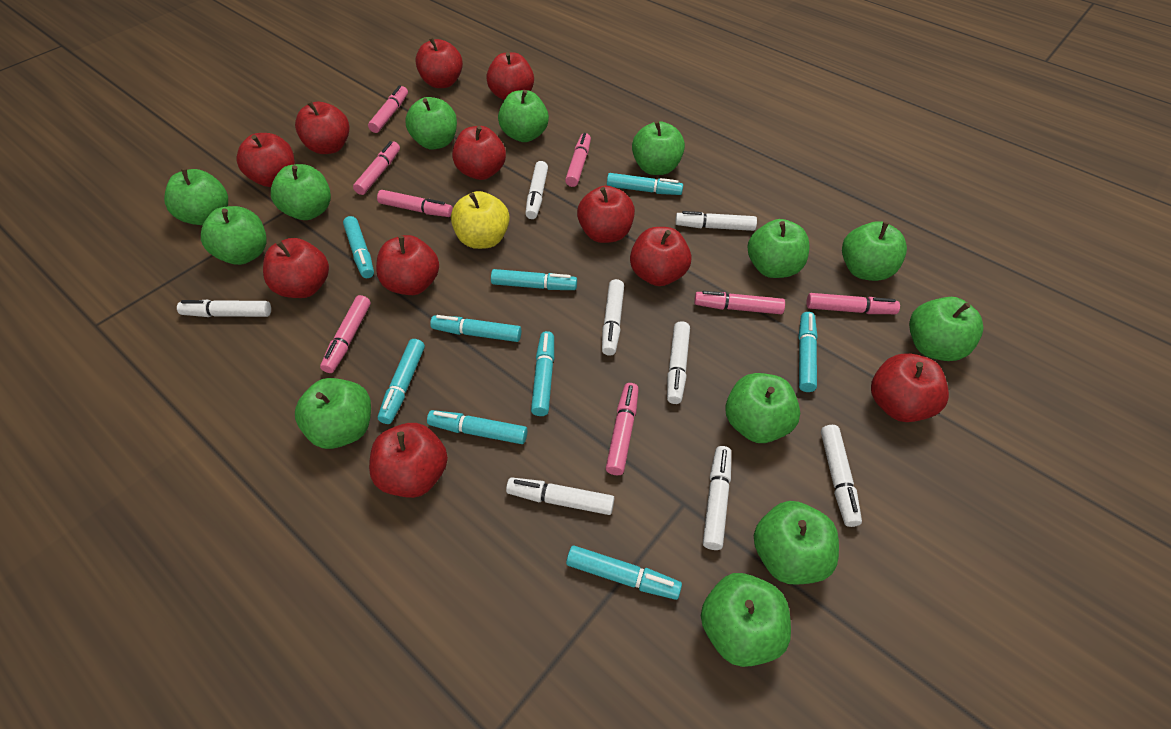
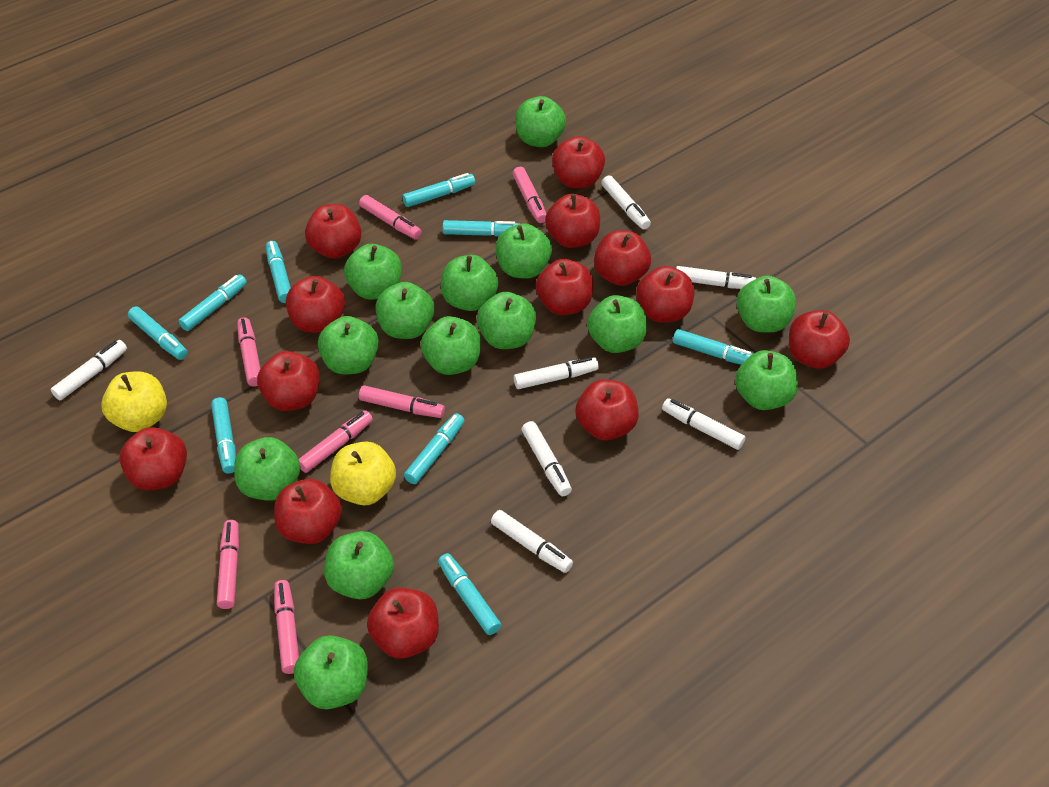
green apple: [164,168,228,225] [201,206,267,265] [271,164,331,220] [295,378,371,449] [405,97,457,150] [498,90,549,142] [632,121,685,175] [701,573,791,667] [725,373,800,443] [748,219,810,278] [754,501,839,585] [842,221,907,281] [909,297,983,361] = 13 -> [234,437,301,501] [294,635,368,709] [318,316,379,374] [324,531,394,599] [344,244,402,300] [376,282,435,339] [421,316,481,375] [441,255,499,311] [477,292,536,349] [495,223,552,279] [515,96,566,147] [587,295,647,353] [735,350,798,410] [737,276,796,333] = 14
pink marker: [320,295,371,373] [353,141,400,195] [368,85,408,133] [377,190,453,217] [565,133,591,187] [606,383,639,475] [694,291,785,314] [806,293,900,314] = 8 -> [217,520,239,609] [237,317,260,387] [274,580,299,674] [299,410,373,473] [359,195,422,239] [359,385,445,418] [512,167,546,223] = 7
red apple: [237,133,295,187] [263,238,329,298] [295,101,350,154] [369,423,448,498] [376,235,439,295] [415,37,463,88] [452,126,506,180] [487,52,534,100] [577,186,635,243] [630,227,691,286] [871,353,949,422] = 11 -> [119,427,187,491] [257,351,320,411] [274,479,342,544] [286,276,345,333] [305,204,362,259] [367,588,439,659] [536,259,594,315] [545,194,600,248] [552,136,605,188] [575,379,639,440] [594,231,651,286] [636,266,694,323] [789,310,850,369] = 13
white marker: [177,299,271,317] [506,478,614,515] [525,161,548,219] [602,279,624,356] [667,321,690,404] [675,211,757,231] [703,446,731,550] [821,425,862,527] = 8 -> [51,340,127,400] [491,510,573,573] [514,357,599,389] [522,421,572,496] [601,175,651,229] [662,398,746,450] [676,266,756,289] = 7
yellow apple: [451,191,510,249] = 1 -> [101,371,167,432] [330,442,396,505] = 2

